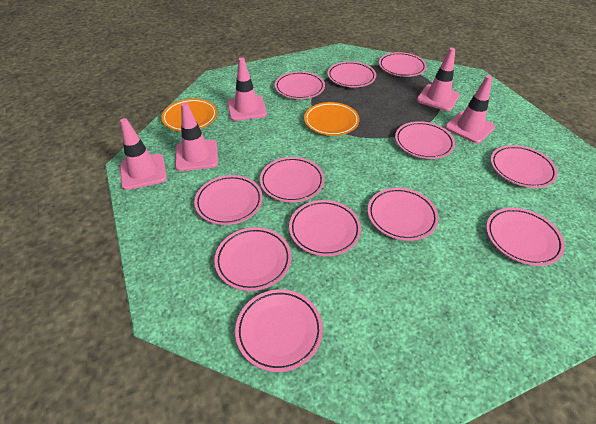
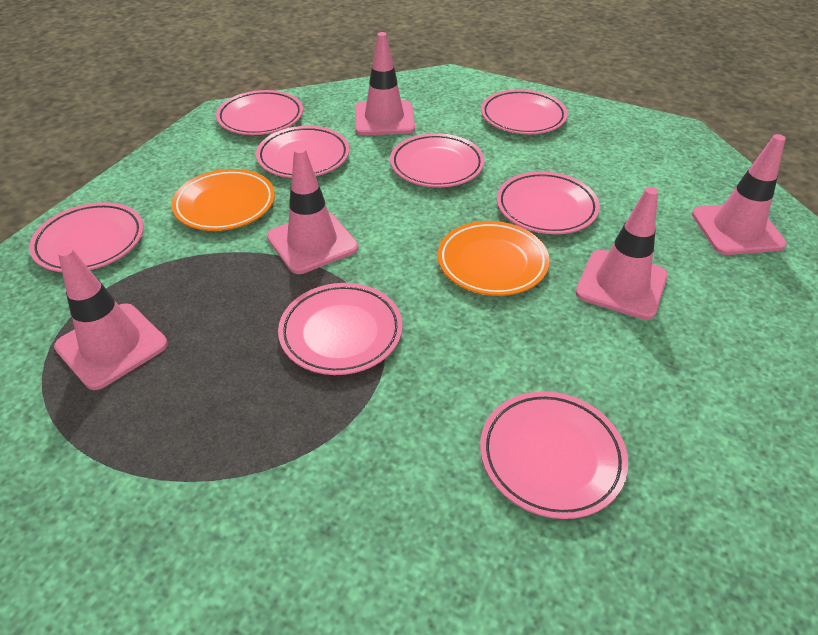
pink plate: [194,175,263,225] [214,227,291,291] [235,289,323,372] [260,157,324,202] [275,71,325,99] [289,200,361,256] [327,61,376,87] [368,188,439,241] [379,52,427,77] [395,121,455,159] [486,208,565,266] [491,145,558,188] = 12 -> [29,202,144,272] [216,90,303,135] [256,126,349,178] [278,283,402,375] [390,133,484,187] [480,391,628,519] [481,89,568,134] [497,171,600,234] = 8

